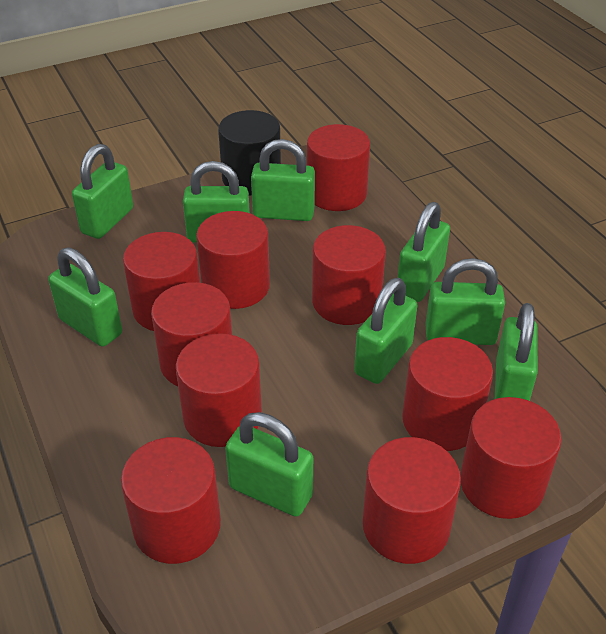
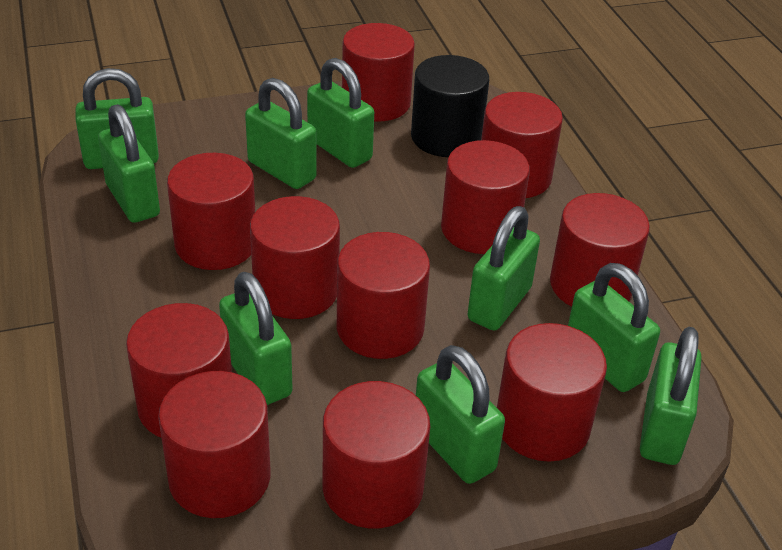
red cylinder: [121,437,221,564] [123,232,200,331] [151,282,232,386] [176,333,262,447] [196,211,270,309] [307,124,370,211] [312,225,386,325] [363,437,461,564] [402,337,493,451] [460,397,562,519] = 10 -> [126,303,232,438] [158,371,270,518] [167,153,255,270] [250,196,340,319] [323,381,430,528] [337,232,430,359] [342,23,415,122] [441,140,530,254] [481,92,563,198] [497,323,607,462] [550,193,650,307] = 11

